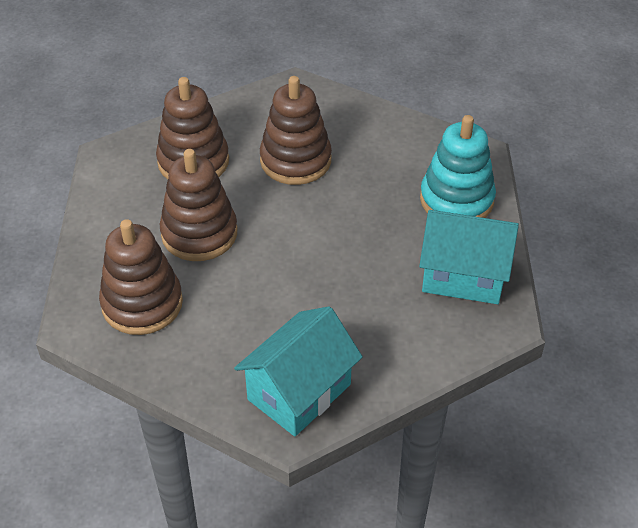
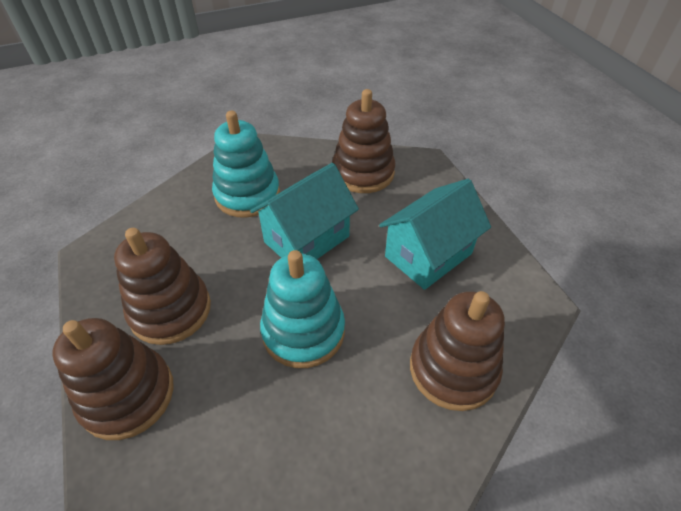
turquoise stacking toy: [420,115,496,218] = 1 -> [212,111,280,218] [260,250,345,368] = 2

